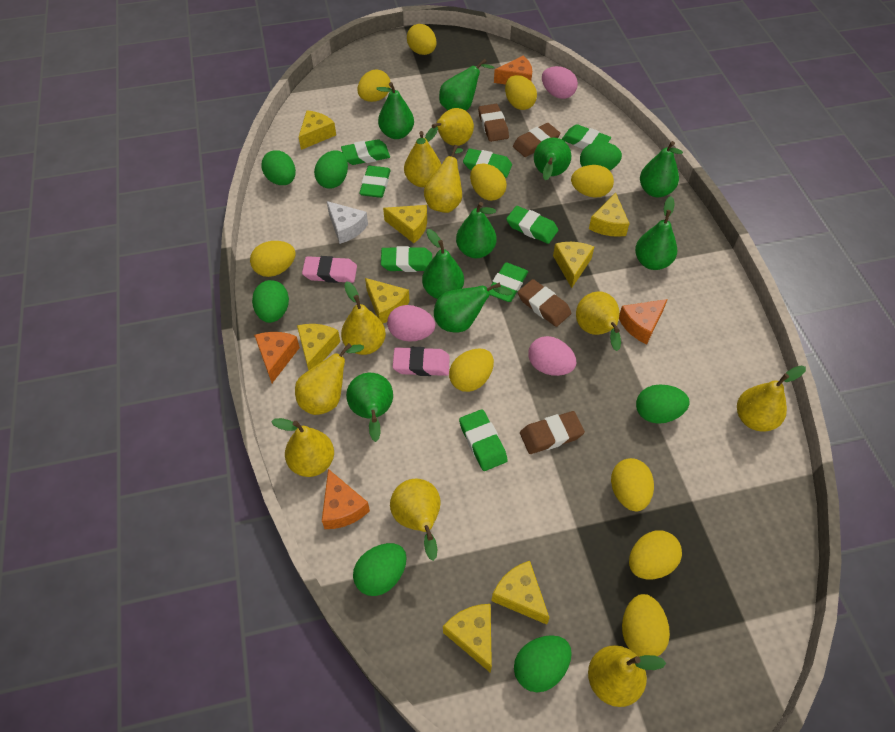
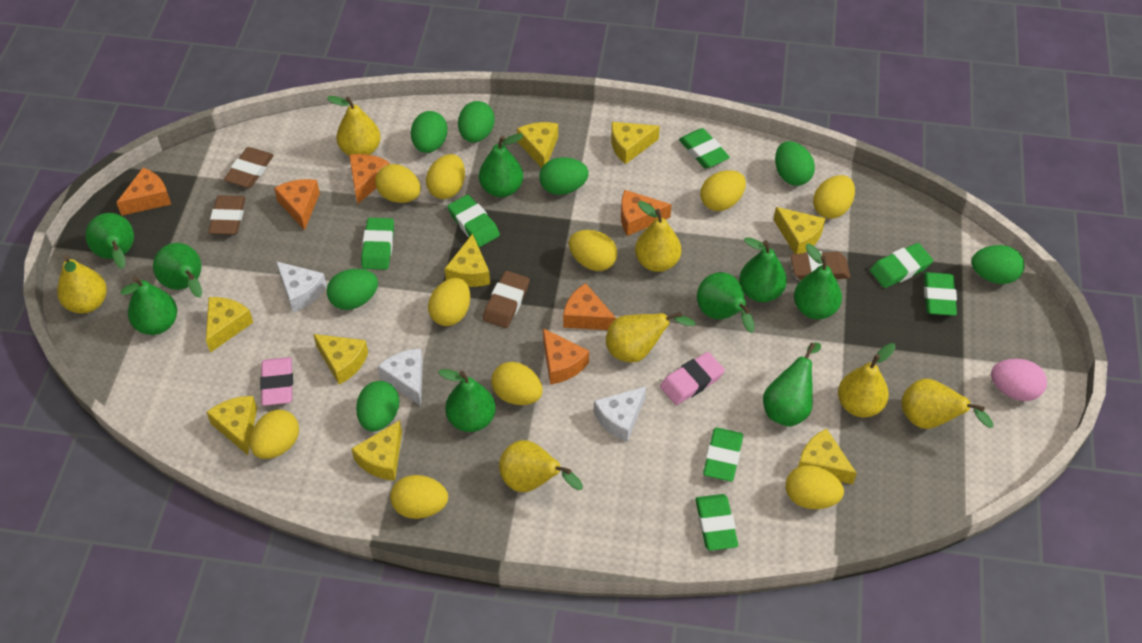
green eraser: [341,139,390,165] [359,166,391,198] [381,246,432,272] [459,409,508,471] [463,148,512,178] [489,262,528,302] [506,206,558,244] [562,124,611,149] = 8 -> [361,218,394,270] [447,195,500,247] [679,128,730,169] [695,494,738,551] [703,427,743,481] [870,243,933,288] [924,272,957,316] = 7
orange cheese: [254,332,300,383] [322,469,370,529] [494,56,532,85] [619,299,668,344] = 4 -> [116,168,171,216] [274,179,320,230] [349,154,390,204] [543,328,589,385] [563,283,616,330] [621,190,672,236] = 6
pink egg: [387,305,435,342] [528,336,576,376] [542,66,578,99] = 3 -> [991,359,1047,401] = 1
white cheese: [327,201,368,244] = 1 -> [276,261,327,312] [377,348,423,406] [594,386,646,442] = 3
yellow cheese: [297,324,340,370] [299,110,336,150] [365,278,410,323] [383,205,427,243] [443,604,492,673] [491,561,550,625] [553,242,594,288] [589,193,630,237] = 8 -> [206,297,253,353] [206,396,257,455] [313,334,368,385] [351,420,402,481] [445,234,490,287] [517,122,558,168] [611,122,660,164] [774,207,826,254] [798,428,857,484] = 9
yellow pear: [271,418,334,477] [295,343,364,415] [341,281,386,355] [390,479,441,561] [404,131,441,187] [424,145,463,213] [425,108,474,146] [576,291,621,351] [588,645,666,707] [737,365,806,431] = 10 -> [57,255,107,314] [327,96,381,155] [499,440,583,492] [606,312,696,363] [635,201,681,272] [838,343,895,417] [901,379,993,429] = 7

